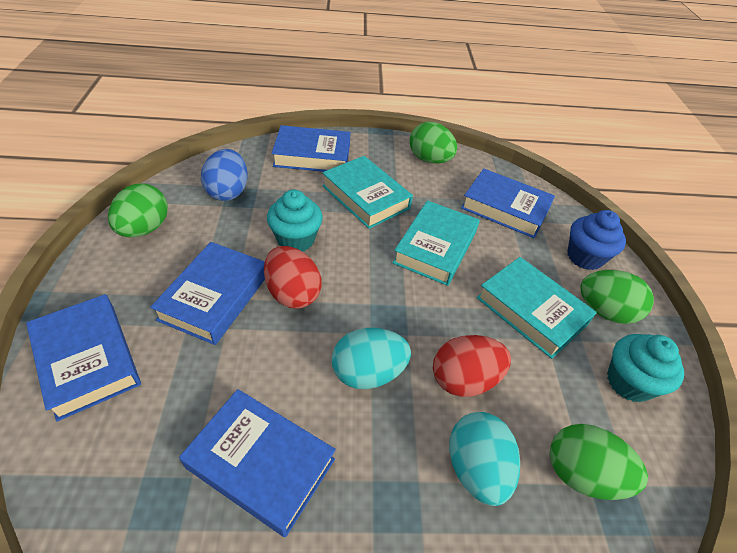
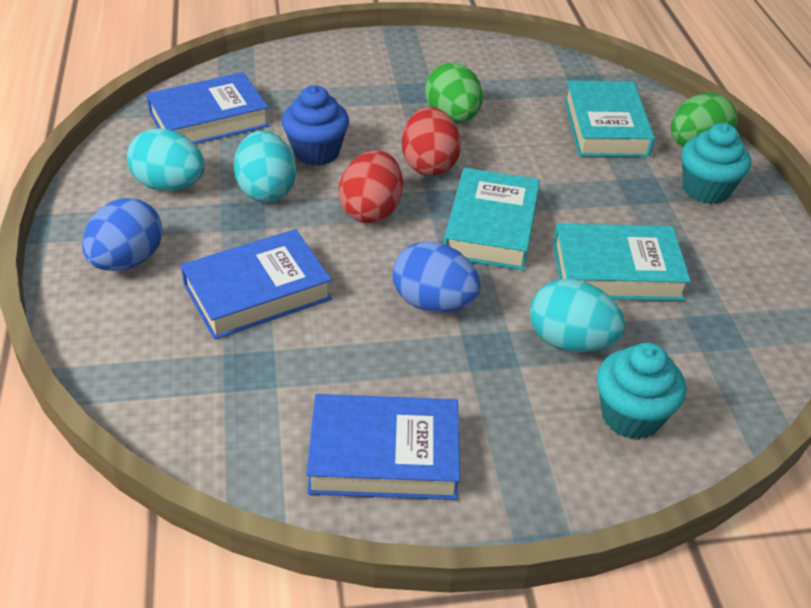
blue book: [26,294,141,422] [150,242,265,345] [179,389,336,537] [272,125,351,172] [461,169,555,238] = 5 -> [146,72,270,144] [181,229,332,340] [306,394,460,500] = 3
blue egg: [201,149,247,201] = 1 -> [82,198,163,271] [392,241,481,312] = 2
green egg: [108,183,168,237] [410,122,457,163] [550,424,648,500] [580,270,654,324] = 4 -> [425,63,483,123] [670,93,737,147] = 2
turquoise egg: [332,328,411,389] [449,412,520,506] = 2 -> [127,128,205,191] [234,130,296,202] [530,279,625,352] = 3

